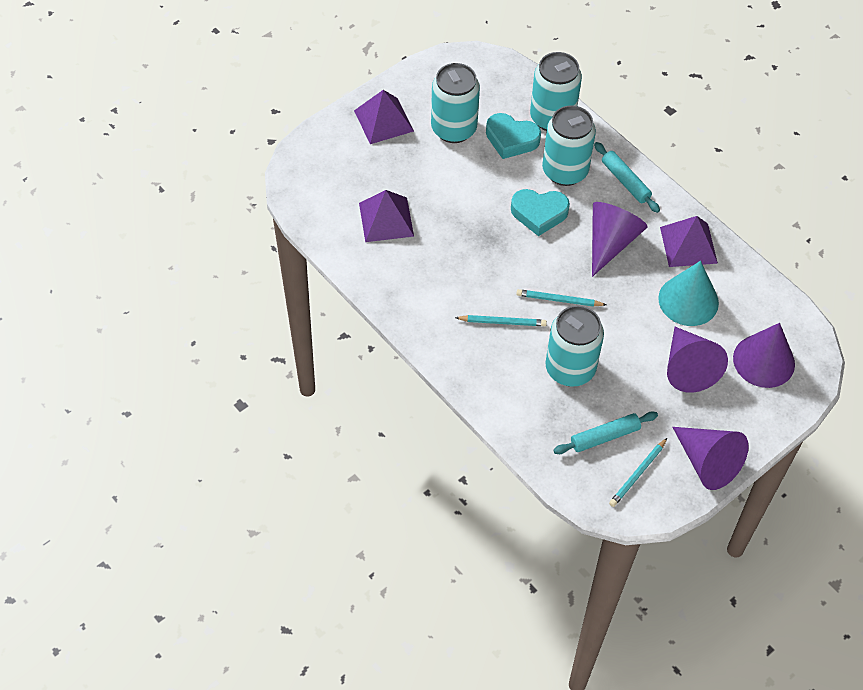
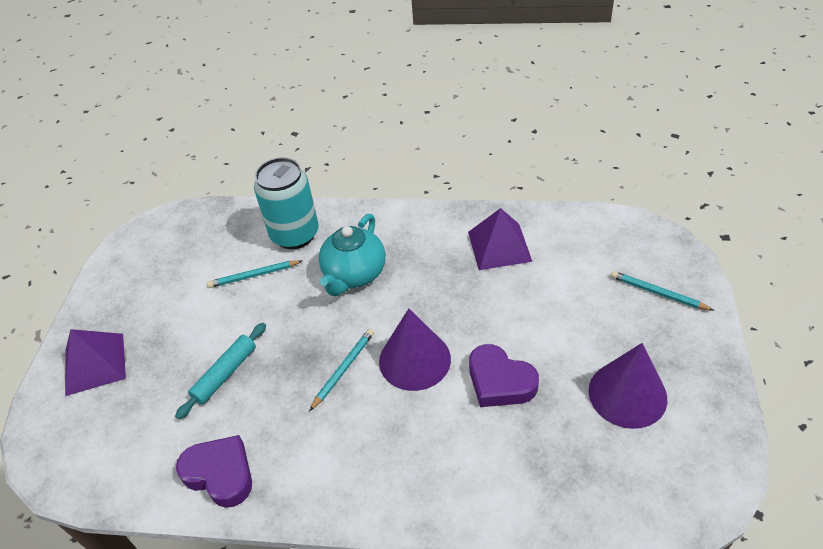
purple cone: [592,202,648,277] [667,327,728,393] [673,427,749,490] [733,323,795,388] = 4 -> [379,308,451,391] [589,343,667,429] = 2
purple heart: none = 0 -> [176,435,252,508] [469,344,539,407] = 2
purple pyramid: [354,90,414,144] [359,190,414,242] [660,216,718,267] = 3 -> [65,329,126,396] [468,208,532,270] = 2
turquoise can: [431,63,480,143] [530,52,582,131] [542,105,596,186] [545,305,604,387] = 4 -> [254,157,319,249] = 1
turquoise cone: [658,261,719,326] = 1 -> none = 0
turquoise heart: [486,113,541,159] [511,189,570,236] = 2 -> none = 0
turquoise rolling pin: [553,411,658,454] [594,142,660,213] = 2 -> [175,323,266,419] = 1
turquoise teapot: none = 0 -> [319,214,386,296] = 1

